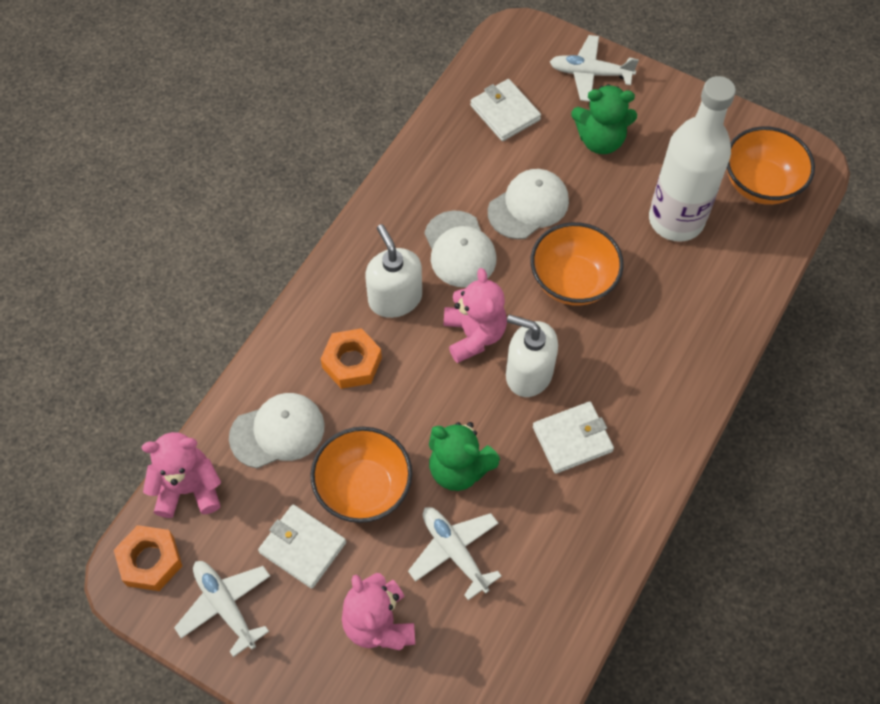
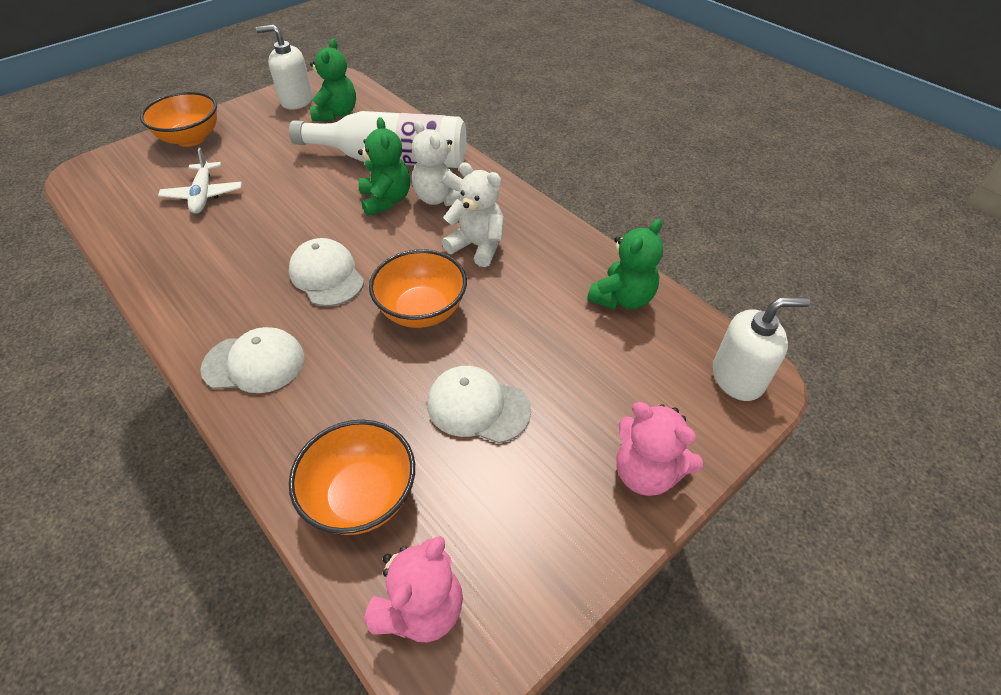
green teddy bear: [429,422,500,491] [571,84,637,154] = 2 -> [310,38,356,121] [358,117,410,216] [587,219,663,310] = 3
orange nut: [114,525,182,591] [321,328,382,389] = 2 -> none = 0
pink teddy bear: [142,432,221,518] [342,573,415,650] [444,268,507,363] = 3 -> [364,536,463,643] [616,402,703,496] = 2
white plane: [174,561,270,657] [408,507,502,600] [550,35,639,102] = 3 -> [158,148,242,214] = 1
white teddy bear: none = 0 -> [412,120,463,206] [442,162,504,267] = 2
white wallet: [258,504,346,588] [470,79,541,141] [533,401,614,474] = 3 -> none = 0

